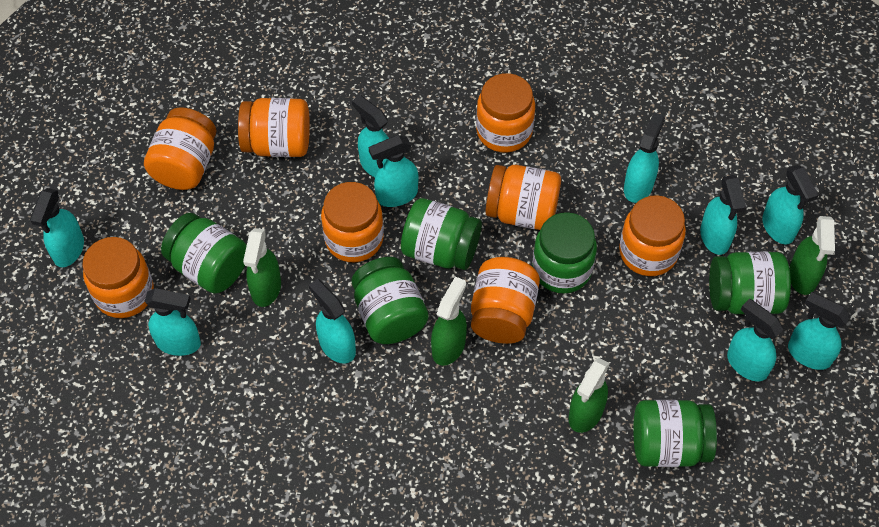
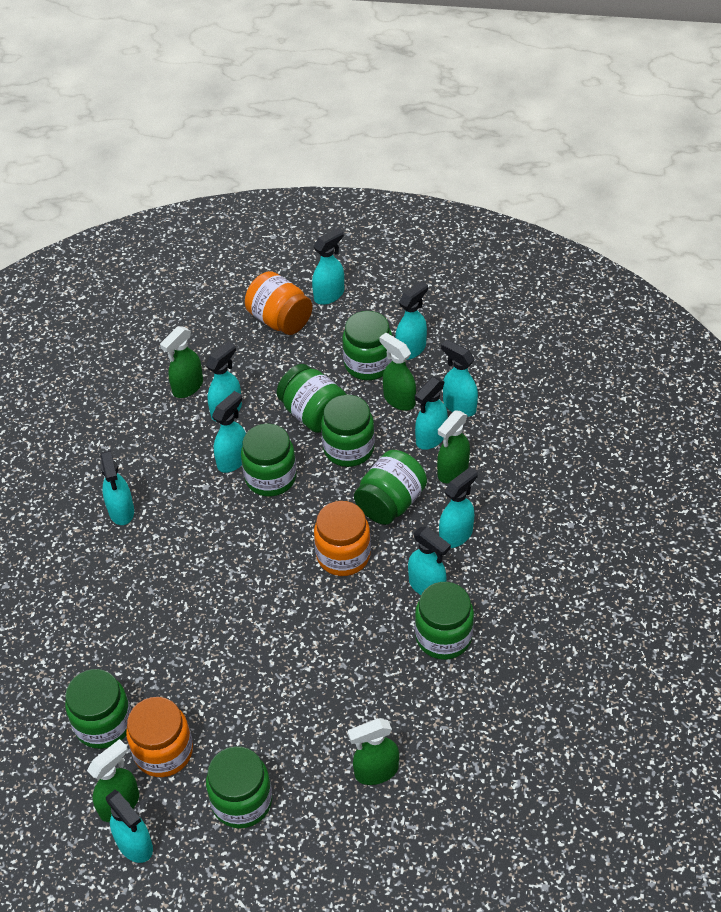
green jar: [161,213,247,294] [351,257,428,344] [401,198,482,270] [532,212,597,294] [633,400,717,467] [709,252,791,314] = 6 -> [65,669,131,749] [206,746,272,829] [241,424,297,497] [277,364,347,433] [321,395,375,467] [343,311,393,380] [354,450,427,525] [415,582,474,660] = 8
green spray bottle: [243,228,281,307] [431,276,467,366] [569,358,610,433] [789,216,835,295] = 4 -> [87,739,139,822] [160,326,203,398] [347,718,399,785] [379,333,416,411] [437,411,470,483] = 5
orange jar: [83,237,154,318] [144,107,216,190] [238,98,310,157] [321,182,384,262] [471,257,540,344] [476,73,535,153] [486,165,561,230] [619,195,686,276] = 8 -> [126,697,193,777] [245,271,313,335] [314,501,371,576] = 3

